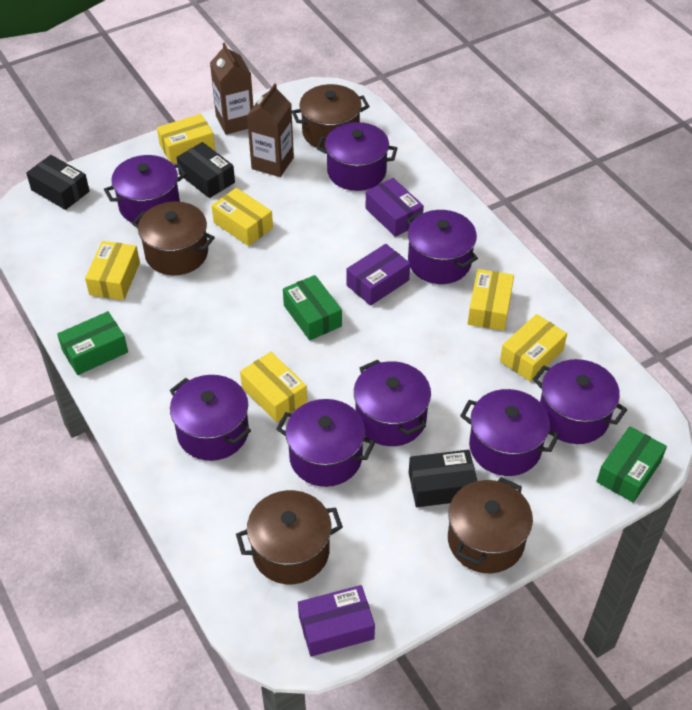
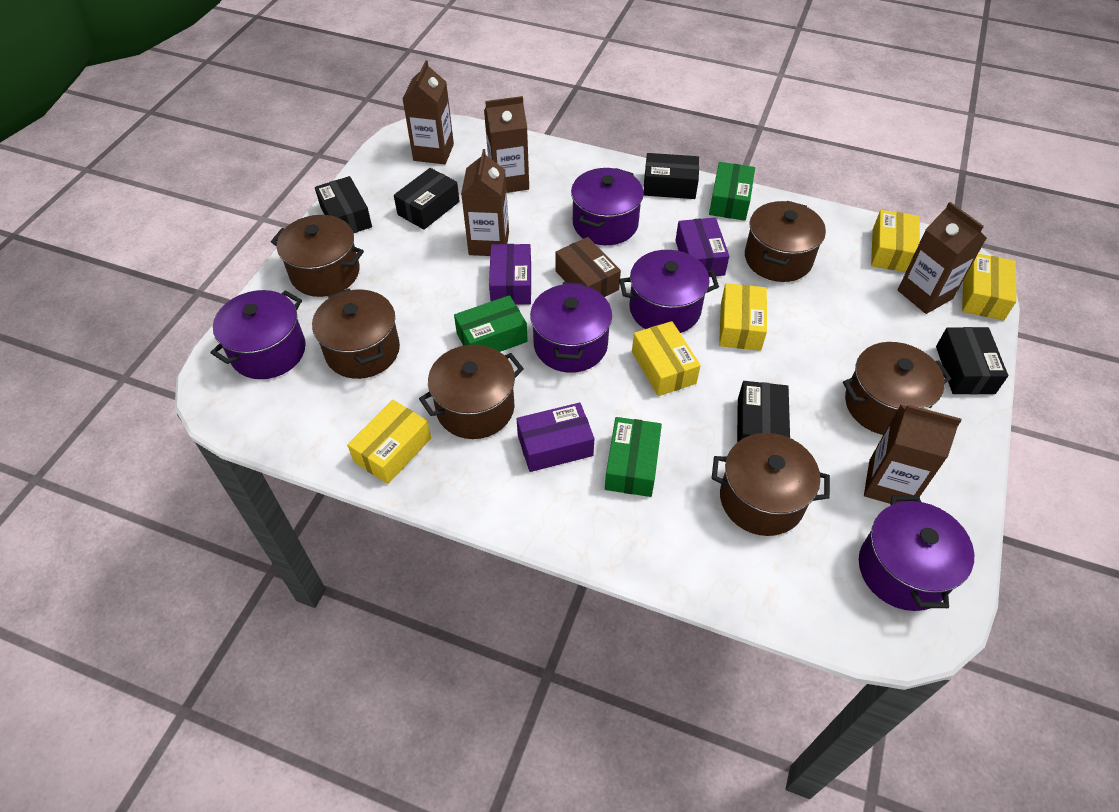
black box: [26,155,90,210] [176,142,235,198] [409,450,477,507] = 3 -> [315,176,372,234] [394,168,460,230] [643,153,699,199] [737,381,790,443] [936,327,1008,395] = 5
brown box: none = 0 -> [555,237,621,297] = 1
brown carton: [210,42,253,135] [247,83,294,177] = 2 -> [402,60,454,164] [461,149,509,256] [484,96,529,193] [864,405,962,504] [898,202,987,314] = 5
brown pot: [132,201,215,275] [236,490,343,584] [292,84,370,149] [448,477,533,573] = 4 -> [271,215,364,297] [312,289,400,379] [419,345,524,439] [712,433,830,536] [745,201,826,282] [843,342,951,435] = 6
purple pot: [104,155,187,224] [170,375,251,461] [276,399,375,487] [317,122,398,191] [354,360,431,446] [407,210,478,284] [460,389,559,476] [533,359,627,444] = 8 -> [211,290,306,379] [530,282,612,373] [571,168,644,245] [619,250,719,333] [859,496,974,611] = 5
yellow box: [85,241,140,300] [157,114,215,164] [211,188,273,246] [240,352,307,422] [468,269,514,331] [500,314,567,382] = 6 -> [347,400,431,484] [632,321,701,396] [719,283,767,351] [871,210,920,272] [962,254,1017,320] = 5

